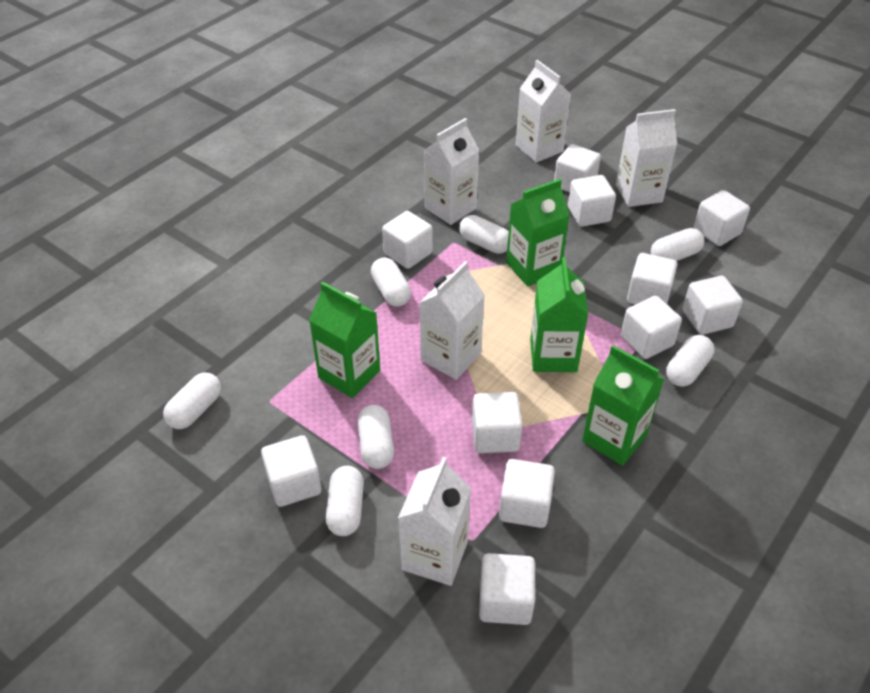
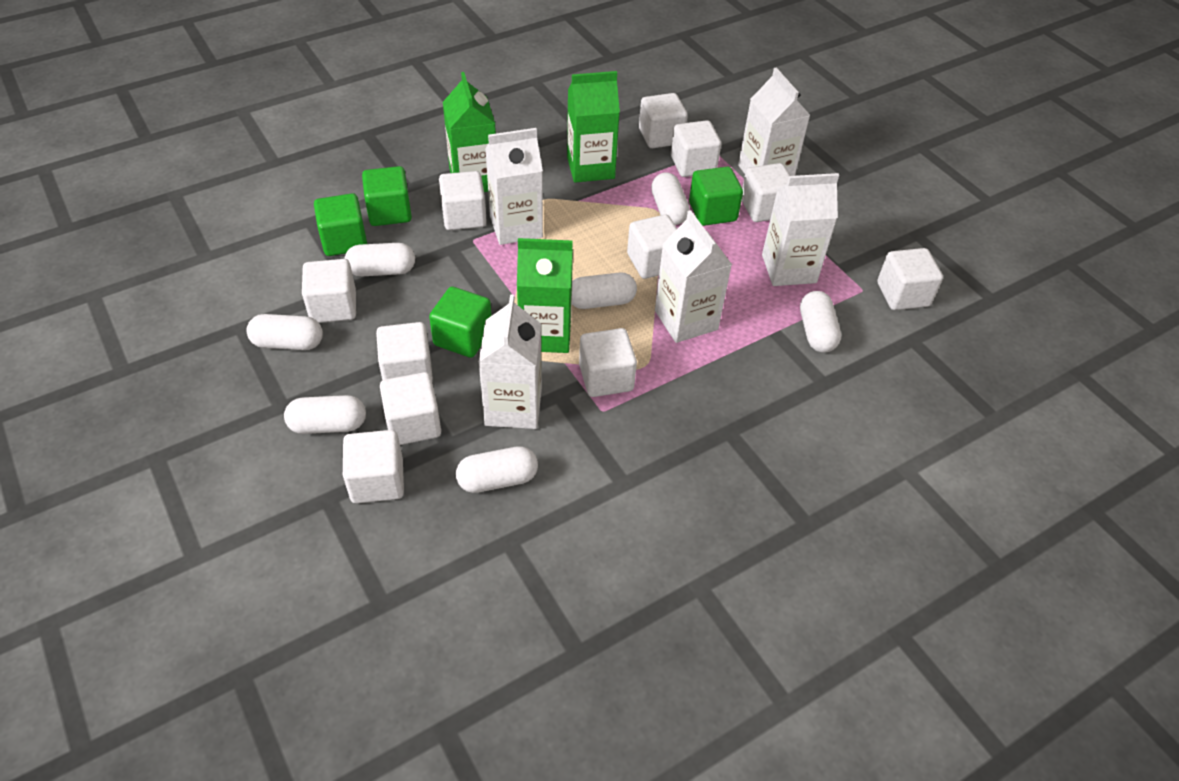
green carton: [309,282,380,398] [506,179,570,286] [530,257,588,372] [582,345,664,466] = 4 -> [443,72,496,192] [517,238,573,353] [567,71,620,183] = 3
green cube: none = 0 -> [314,193,367,256] [362,166,412,226] [429,287,492,358] [689,167,743,226] = 4

